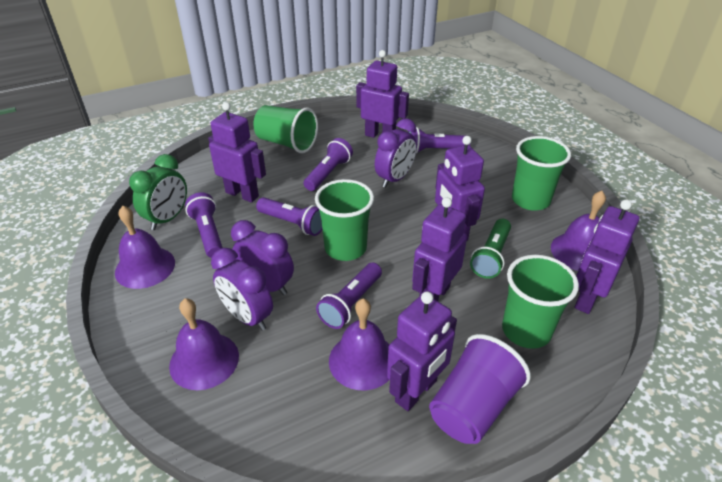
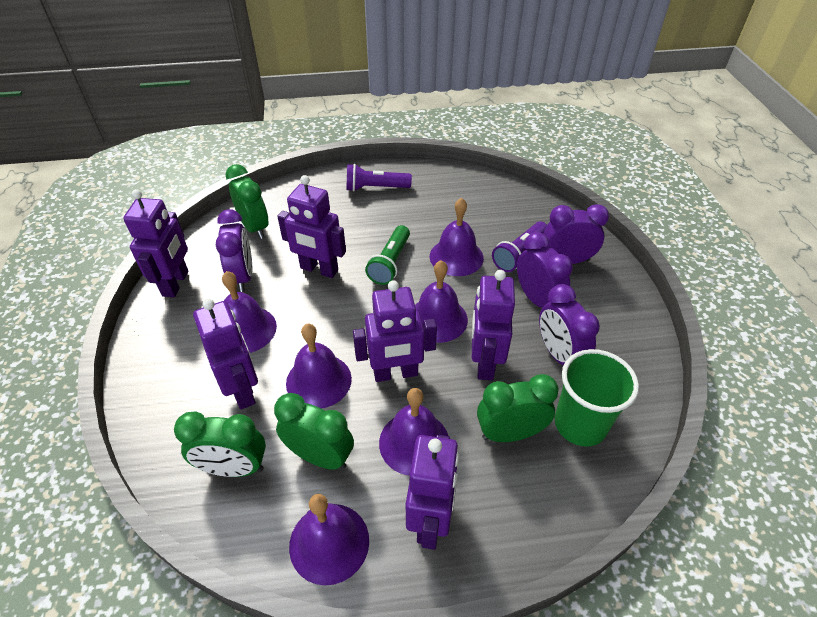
green clock: [129,154,187,230] = 1 -> [174,411,266,477] [226,164,269,239] [274,393,354,470] [477,374,559,442] = 4
green cup: [253,105,318,153] [315,179,374,261] [502,255,579,349] [512,136,571,211] = 4 -> [555,349,639,447] = 1
purple bell: [115,206,175,289] [169,298,239,390] [329,299,390,390] [551,191,606,271] = 4 -> [222,271,277,353] [286,324,352,409] [289,494,369,585] [379,388,448,476] [415,260,468,343] [430,198,484,276] = 6
purple clock: [211,248,273,331] [231,220,294,295] [375,118,417,188] = 3 -> [216,209,252,292] [517,232,573,308] [539,284,600,365] [543,204,609,264] = 4
purple cup: [429,334,531,444] = 1 -> none = 0
purple flashlight: [185,192,223,258] [256,197,322,236] [304,138,353,191] [316,263,382,329] [408,127,470,153] = 5 -> [347,164,412,192] [492,221,547,272] = 2

